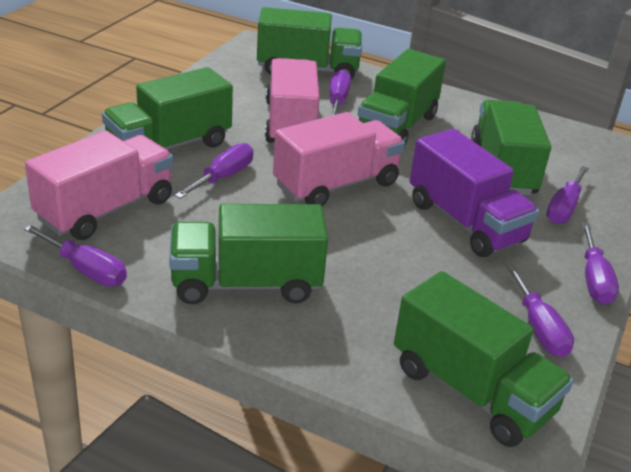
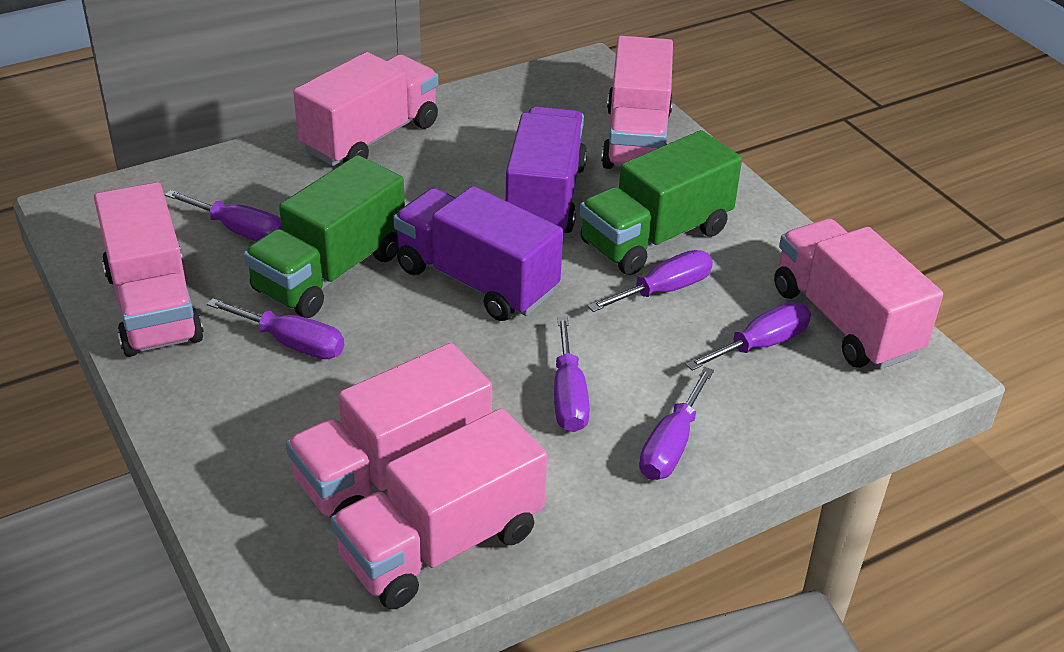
green truck: [102,67,233,149] [169,204,328,304] [257,7,362,80] [358,49,446,148] [394,271,574,447] [471,100,551,195] = 6 -> [243,155,405,318] [580,130,742,275] = 2
pink truck: [25,131,173,240] [265,58,320,143] [273,112,405,206] = 3 -> [94,182,204,357] [286,343,492,518] [293,52,438,166] [331,408,547,609] [601,36,673,169] [774,219,943,369] = 6
purple truck: [410,129,539,257] = 1 -> [393,186,563,321] [505,106,587,233] = 2

